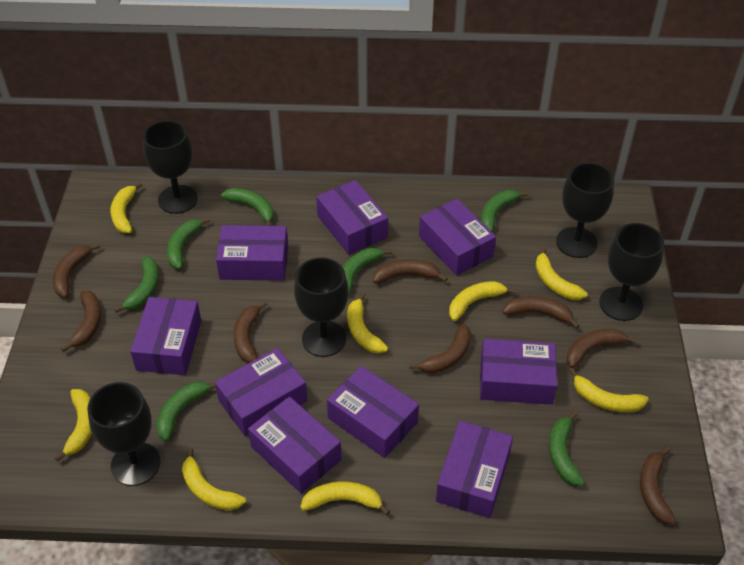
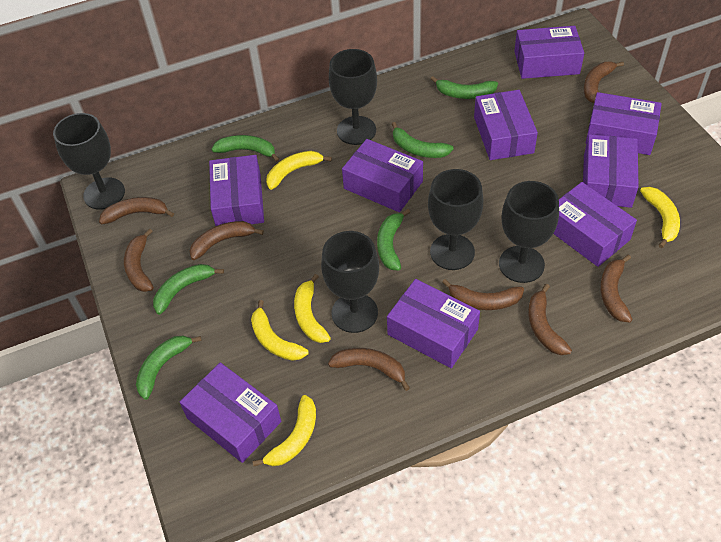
green banana: [114,256,159,313] [156,381,216,442] [167,217,210,269] [221,188,274,226] [343,248,392,295] [481,190,528,232] [549,411,585,486] = 7 -> [136,336,202,400] [153,264,224,315] [211,135,279,162] [377,209,410,271] [392,122,454,158] [431,76,498,99] = 6
yellow banana: [55,389,92,462] [111,182,143,233] [182,448,246,511] [300,481,390,515] [347,293,388,354] [449,281,516,321] [535,247,588,300] [570,368,649,412] = 8 -> [251,300,309,361] [252,395,316,466] [266,151,332,190] [294,274,331,343] [640,187,680,248] = 5

